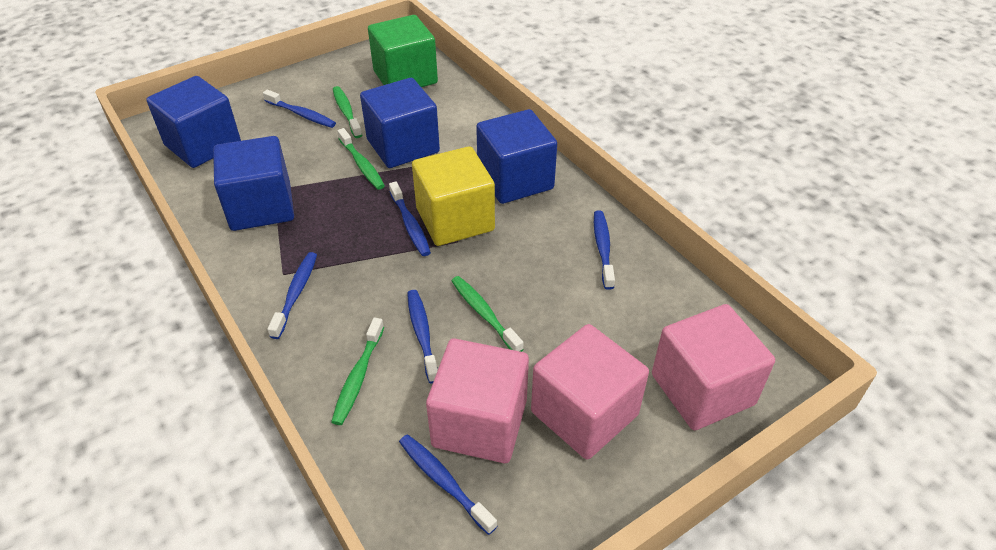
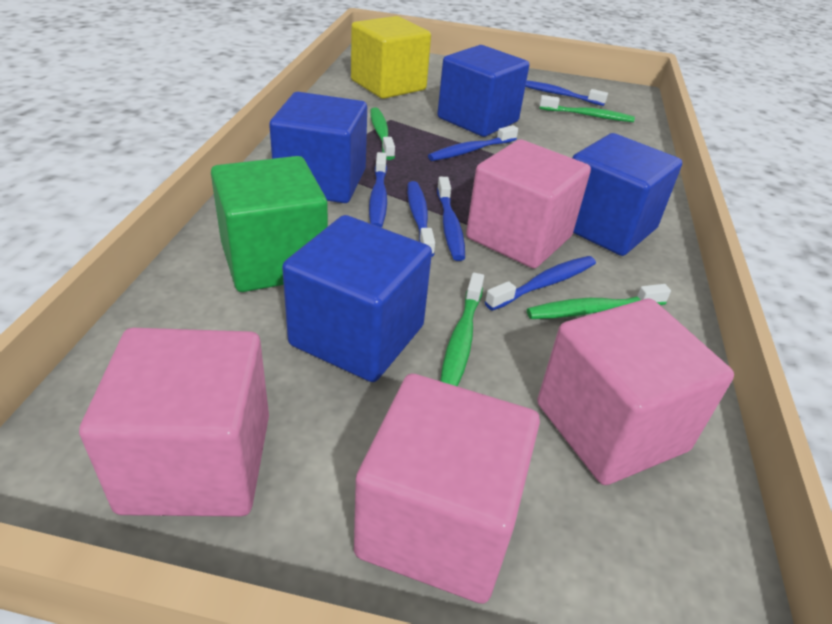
pink cube: [426,338,529,463] [531,324,649,460] [652,304,775,430] = 3 -> [79,328,269,517] [354,373,540,604] [466,139,591,269] [537,299,734,485] = 4

